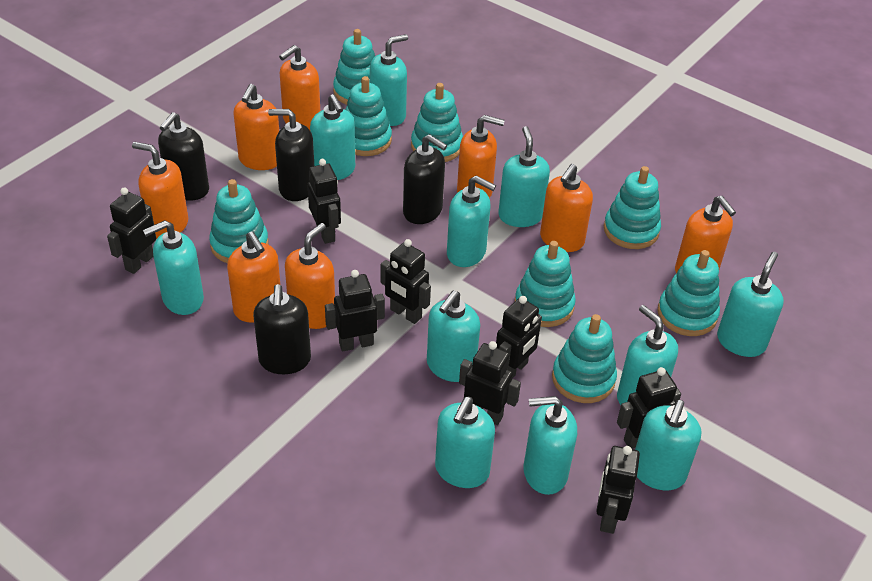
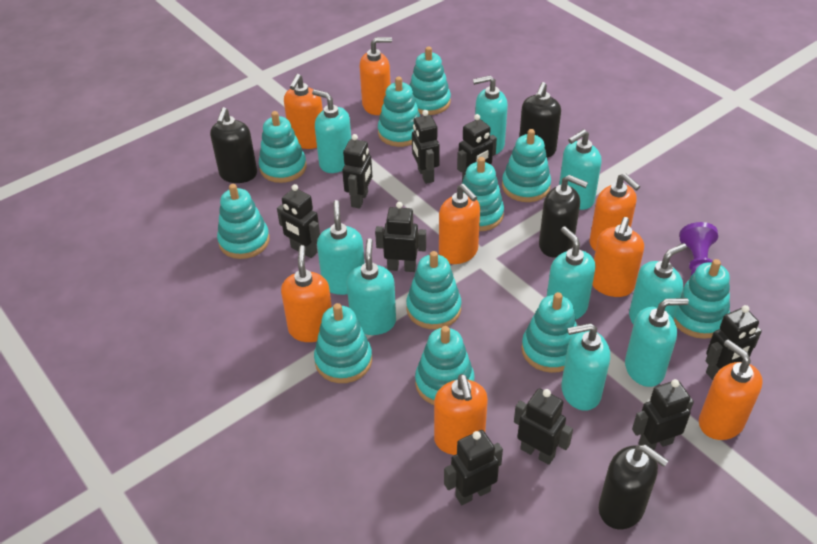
black robot: [107,187,156,274] [308,159,341,244] [325,270,385,352] [381,239,431,324] [459,341,521,425] [496,296,542,377] [596,446,640,534] [617,367,681,449] = 8 -> [277,184,320,258] [342,134,372,209] [375,202,426,272] [412,110,440,184] [444,430,503,505] [457,114,497,183] [514,388,573,465] [632,379,694,450] [705,305,762,380] = 9
purple pawn: none = 0 -> [680,222,718,276] = 1
turquoise soap dispenser: [143,220,204,315] [310,94,355,180] [370,34,408,126] [427,291,480,382] [435,397,495,488] [447,175,496,267] [498,126,550,227] [524,396,577,495] [617,305,678,405] [635,400,701,490] [717,252,784,357] = 11 -> [312,89,351,173] [317,200,365,295] [346,238,396,335] [473,75,508,154] [547,226,595,319] [559,129,602,210] [561,323,610,411] [625,298,689,387] [629,243,687,325] = 9
turquoise stacking toy: [209,179,268,263] [333,29,375,105] [345,76,392,156] [411,83,463,162] [515,241,576,327] [552,314,617,403] [604,166,661,249] [657,250,720,336] = 8 -> [217,184,270,259] [259,111,307,183] [314,303,372,383] [378,77,420,147] [406,251,462,329] [409,46,451,115] [415,326,475,405] [462,157,504,231] [502,129,551,202] [521,292,577,373] [674,259,730,339] = 11

